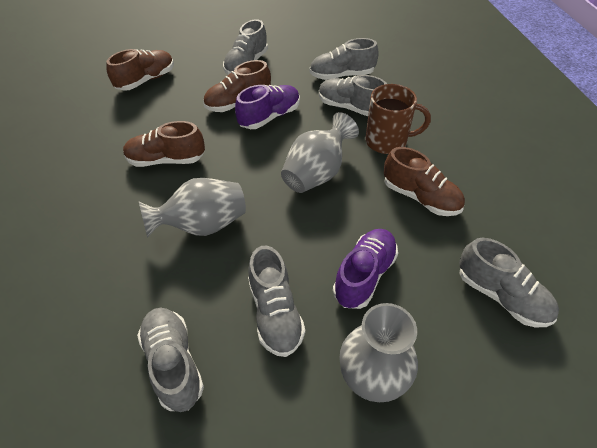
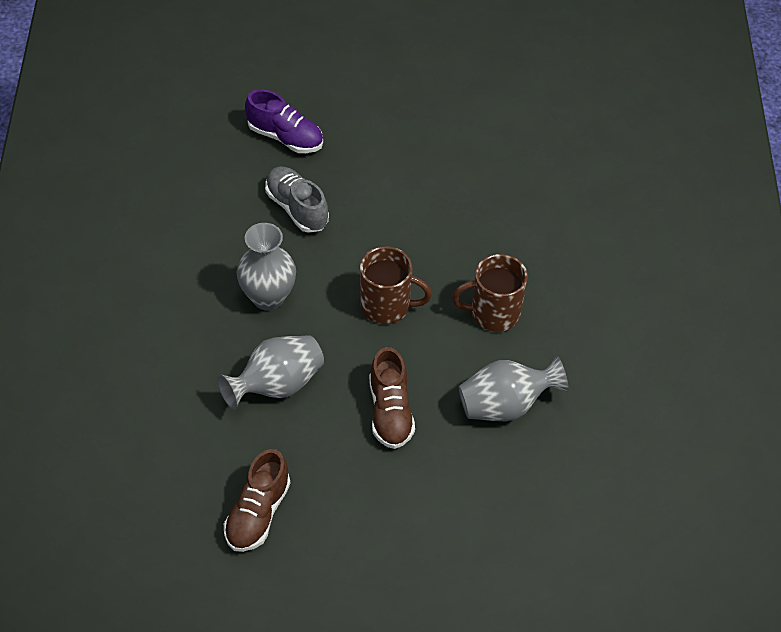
brown mug: [365,84,431,154] = 1 -> [360,246,432,324] [452,254,528,332] = 2
brown shoe: [106,49,174,91] [123,121,205,167] [203,60,271,112] [384,147,465,216] = 4 -> [224,449,290,552] [369,347,415,449] = 2
grey shoe: [137,308,204,412] [223,19,268,75] [248,246,305,357] [309,38,379,80] [319,75,387,116] [459,238,559,327] = 6 -> [265,167,329,233] = 1
purple shoe: [235,85,300,129] [333,229,398,309] = 2 -> [245,89,323,153] = 1

